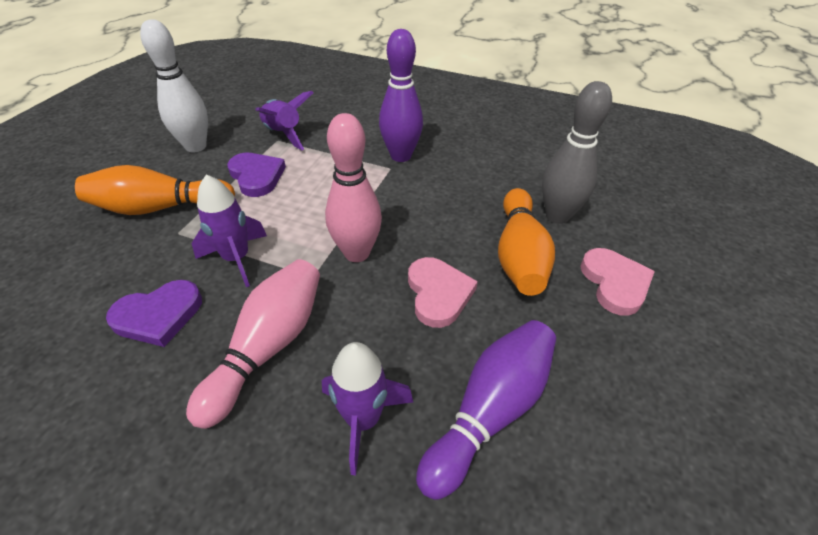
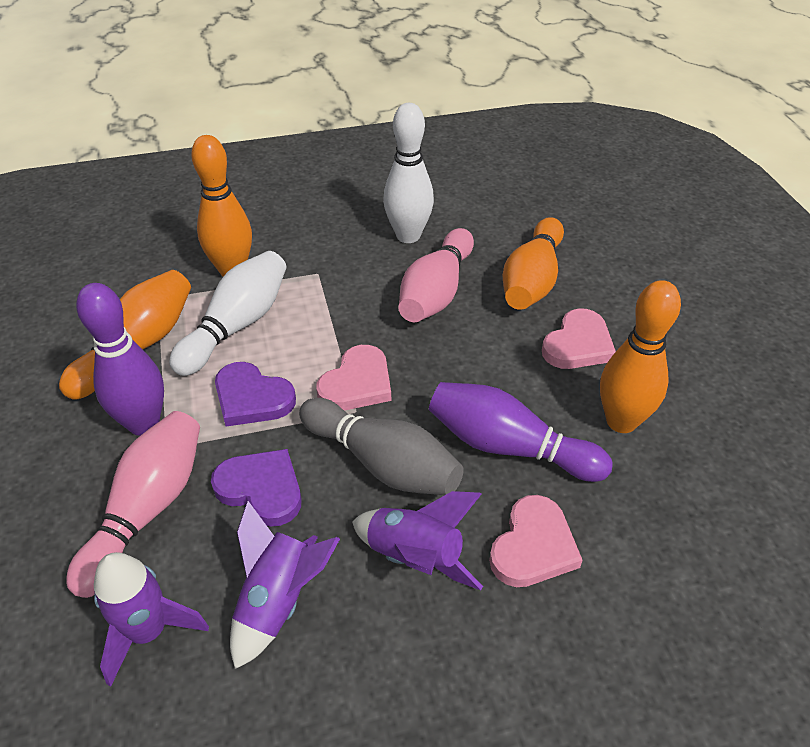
orange bowling pin: [75,165,235,215] [498,188,555,296] = 2 -> [59,270,191,400] [191,135,252,277] [503,217,564,310] [600,280,681,433] = 4
pink heart: [408,257,478,328] [580,248,655,316] = 2 -> [316,345,391,411] [489,495,583,587] [542,308,616,369] = 3
white bowling pin: [140,19,208,152] = 1 -> [169,251,286,376] [383,103,434,243] = 2

